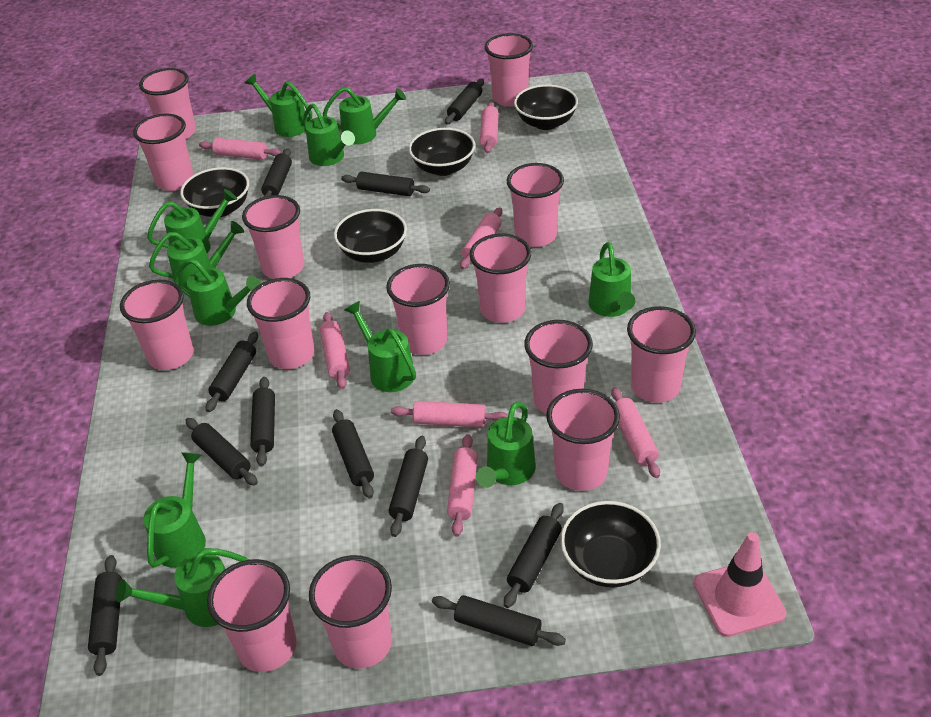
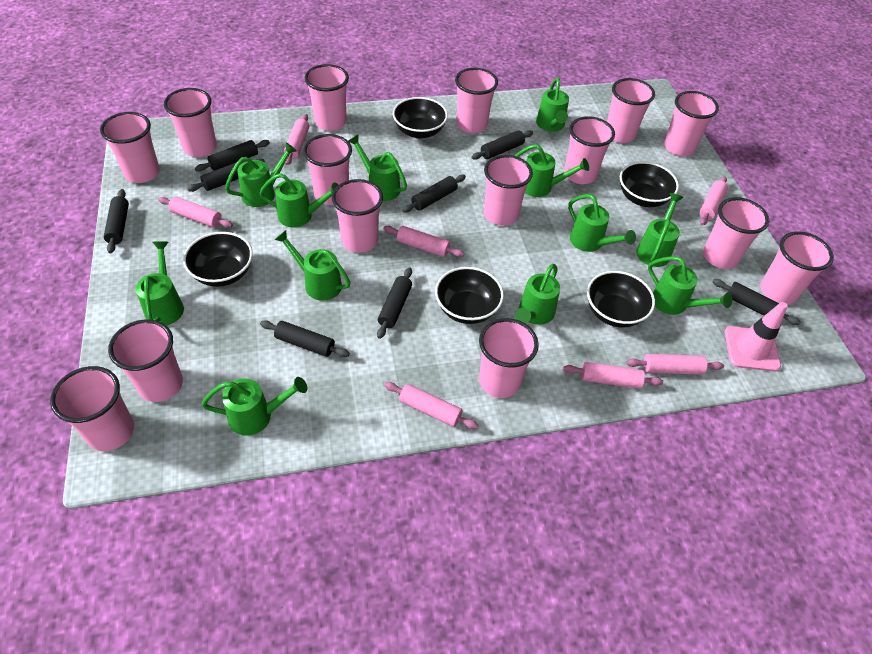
black rolling pin: [88,555,122,676] [185,418,258,486] [206,331,258,412] [250,377,275,466] [261,148,292,197] [332,409,374,499] [341,172,430,196] [389,436,428,537] [432,595,566,646] [445,79,484,124] [504,503,564,608] = 11 -> [104,189,129,253] [187,158,265,192] [195,140,270,172] [260,320,350,357] [377,267,412,339] [402,175,466,213] [471,130,533,160] [713,279,801,325] = 8
green watering can: [116,548,249,627] [143,452,206,568] [147,189,237,253] [149,221,244,290] [173,258,261,326] [245,74,312,137] [303,103,355,166] [323,87,406,145] [345,301,416,392] [476,402,536,488] [588,242,635,317] = 11 -> [136,241,184,326] [201,377,307,436] [225,143,297,207] [259,173,338,228] [275,230,351,301] [348,134,407,201] [514,144,589,197] [515,264,560,325] [536,78,569,132] [568,194,636,252] [636,193,683,267] [648,256,732,315] = 12
pink cup: [120,280,193,370] [133,114,193,191] [139,68,196,139] [207,559,297,672] [242,195,304,279] [247,278,314,369] [309,555,392,669] [386,264,450,355] [469,233,531,323] [485,33,533,107] [507,163,564,247] [524,320,593,414] [546,389,620,491] [627,306,696,403] = 14 -> [50,366,134,451] [100,112,160,183] [108,319,183,402] [164,88,217,157] [303,134,352,205] [305,64,349,131] [332,179,383,253] [455,68,498,133] [479,318,539,398] [484,155,533,226] [564,116,615,184] [607,78,655,143] [664,91,719,156] [703,197,769,269] [760,231,834,304] = 15

